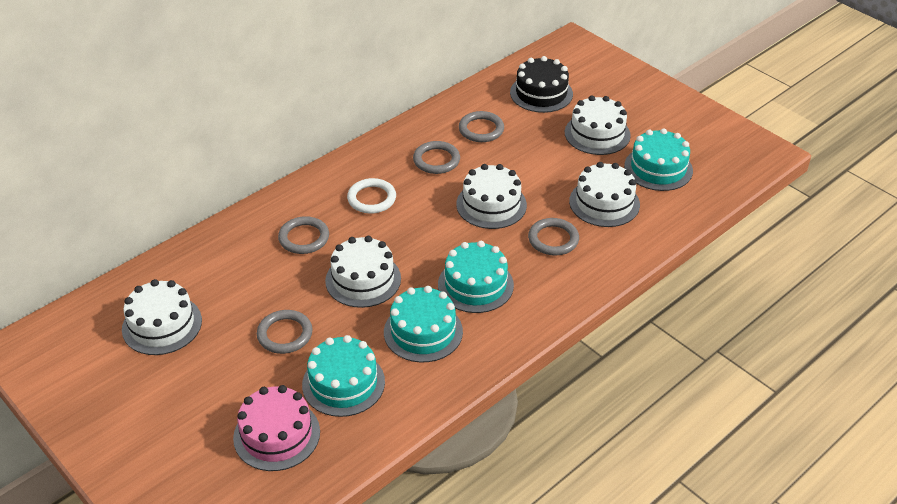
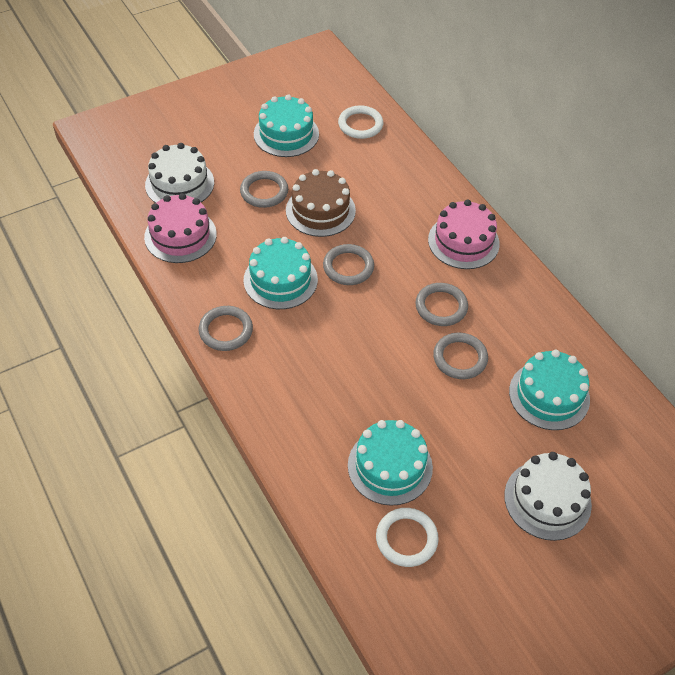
black cake: [510,56,573,113] = 1 -> none = 0
brown cake: none = 0 -> [286,169,356,237] = 1
pink cake: [233,385,320,471] = 1 -> [144,193,217,263] [428,200,500,269] = 2
white cake: [122,279,202,355] [325,236,401,308] [456,164,527,229] [565,96,631,155] [569,162,640,227] = 5 -> [145,143,214,203] [504,452,592,541] = 2
white ring: [347,178,396,214] = 1 -> [338,105,383,139] [376,508,439,567] = 2

